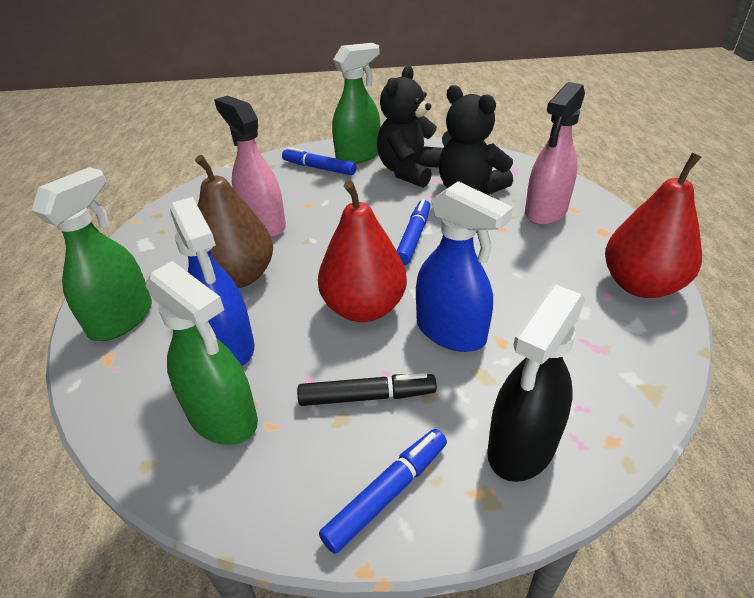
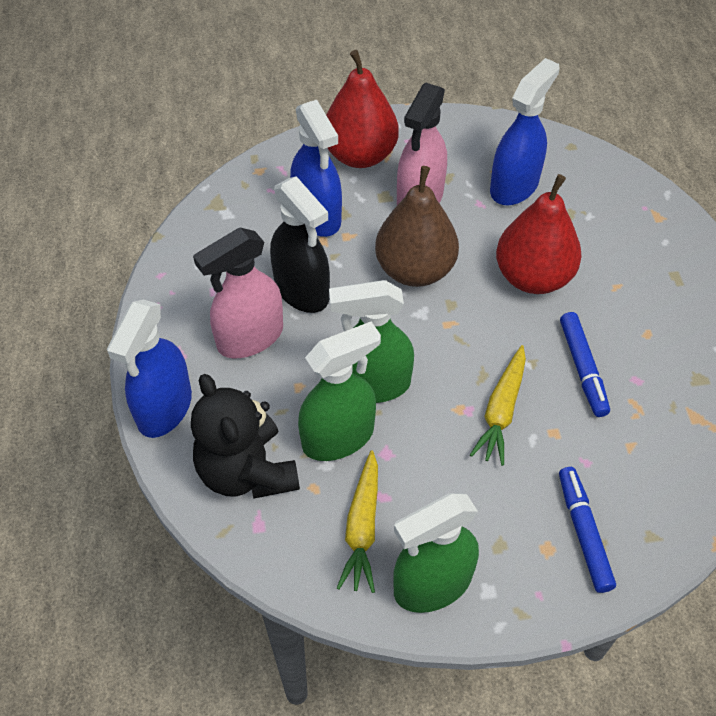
black marker: [297,373,437,406] = 1 -> none = 0
black teddy bear: [377,66,443,188] [439,85,513,195] = 2 -> [191,374,300,499] = 1
blue marker: [282,147,356,175] [319,429,447,554] [397,199,430,265] = 3 -> [559,467,616,593] [560,312,610,417] = 2
blue spray bottle: [170,197,254,366] [416,181,513,352] = 2 -> [107,299,192,438] [290,100,342,237] [490,58,560,205] = 3
yellow carrot: none = 0 -> [337,450,378,593] [470,345,526,466] = 2

